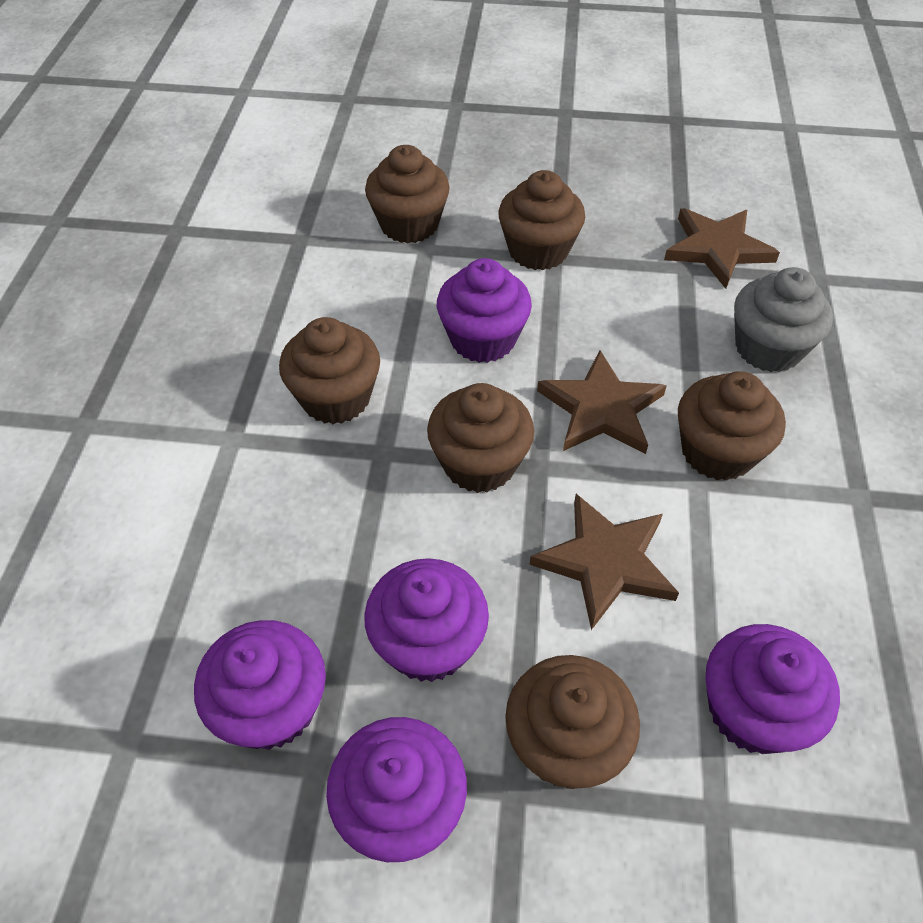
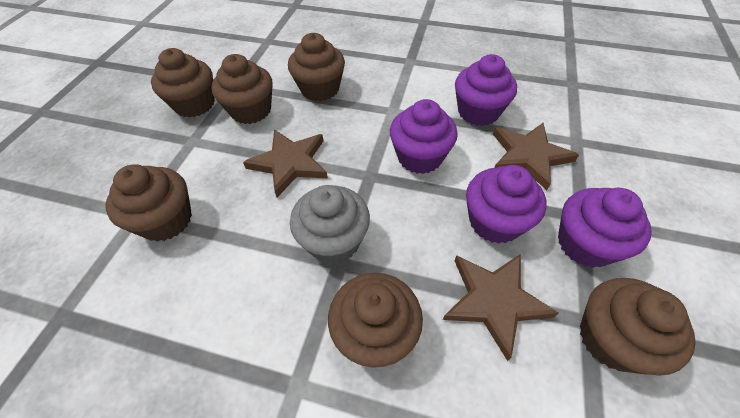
purple cupcake: [194,620,326,750] [326,717,467,862] [364,558,489,682] [437,258,532,363] [705,624,840,754] = 5 -> [390,99,458,174] [455,54,517,126] [466,165,546,244] [558,188,652,268] = 4

